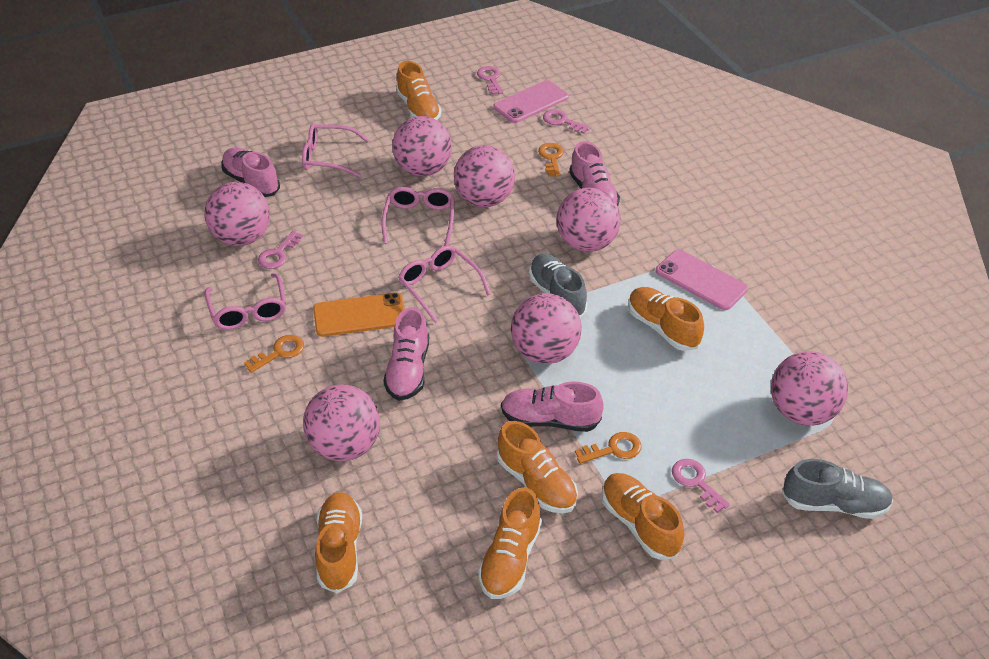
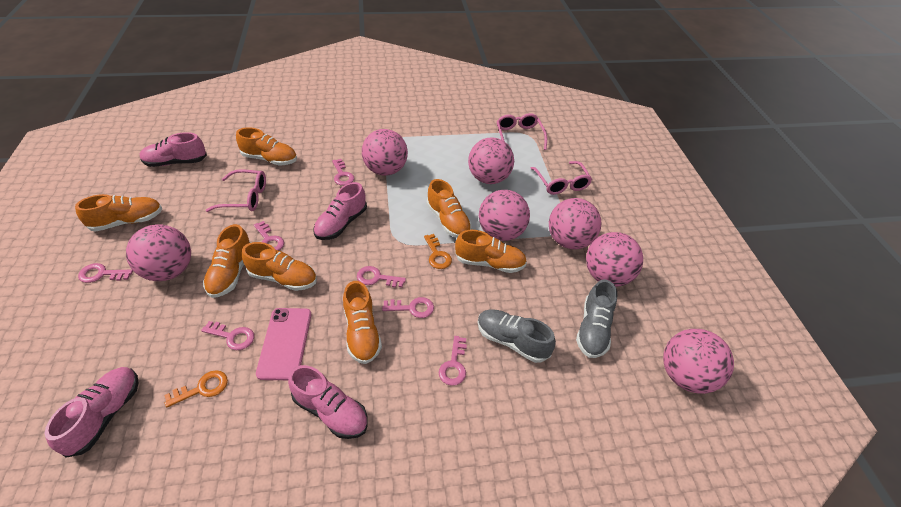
orange key: [244,335,304,373] [538,143,564,177] [575,432,642,464] = 3 -> [164,370,228,408] [424,234,452,269] = 2
orange phone: [313,293,405,337] = 1 -> none = 0
orange shoe: [315,492,362,593] [396,61,442,120] [478,487,542,599] [497,421,578,513] [602,473,684,560] [628,287,704,351] = 6 -> [75,194,162,232] [203,224,251,298] [236,127,297,166] [242,242,317,291] [343,281,382,364] [427,179,472,238] [455,230,527,273] = 7
pink glasses: [204,273,286,330] [302,123,369,177] [382,187,454,246] [398,245,491,323] = 4 -> [206,169,266,212] [497,113,547,150] [530,161,592,195] = 3
pink key: [258,231,303,269] [477,66,503,95] [543,109,591,134] [672,459,730,513] = 4 -> [78,263,133,283] [201,321,254,350] [254,221,284,251] [332,159,354,186] [357,266,406,288] [382,297,434,318] [439,336,467,386] = 7
pink phone: [494,80,569,123] [656,249,748,310] = 2 -> [256,308,311,380] = 1

